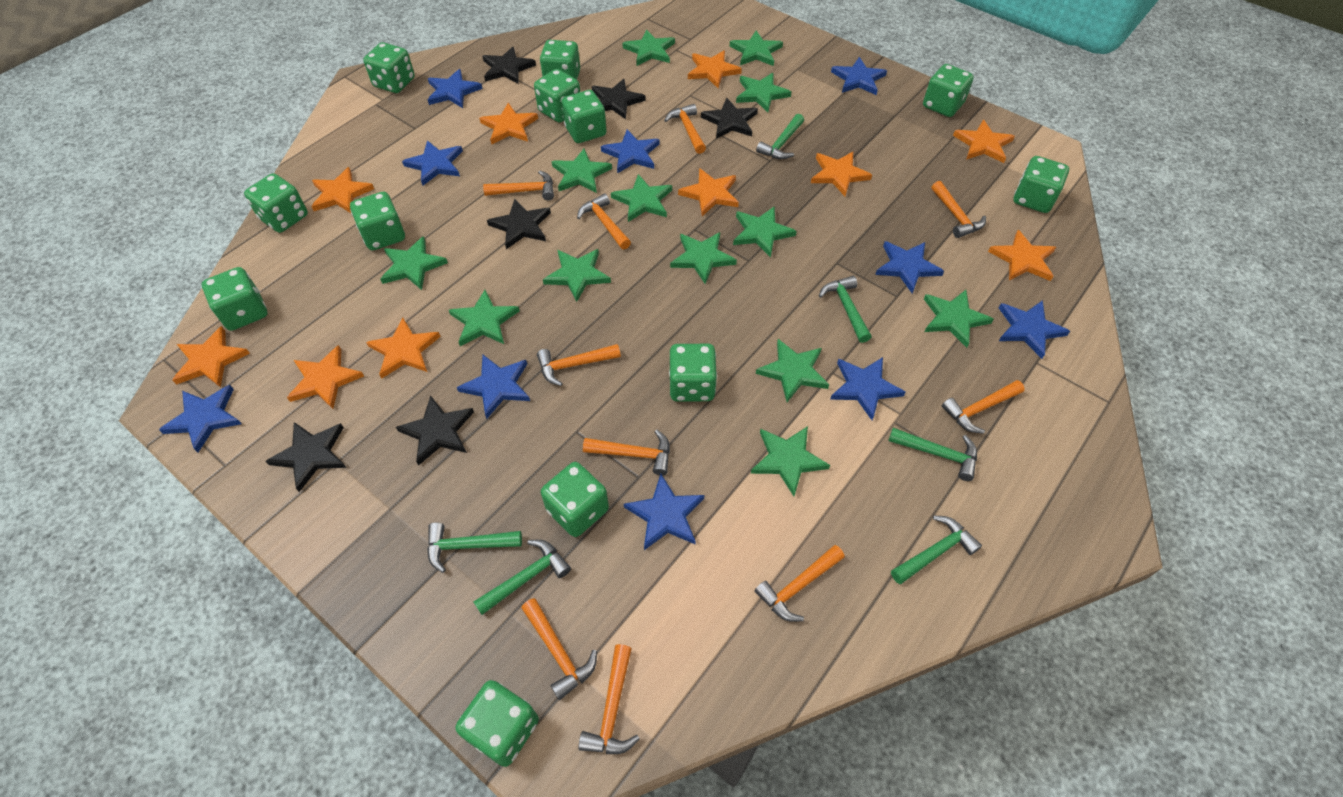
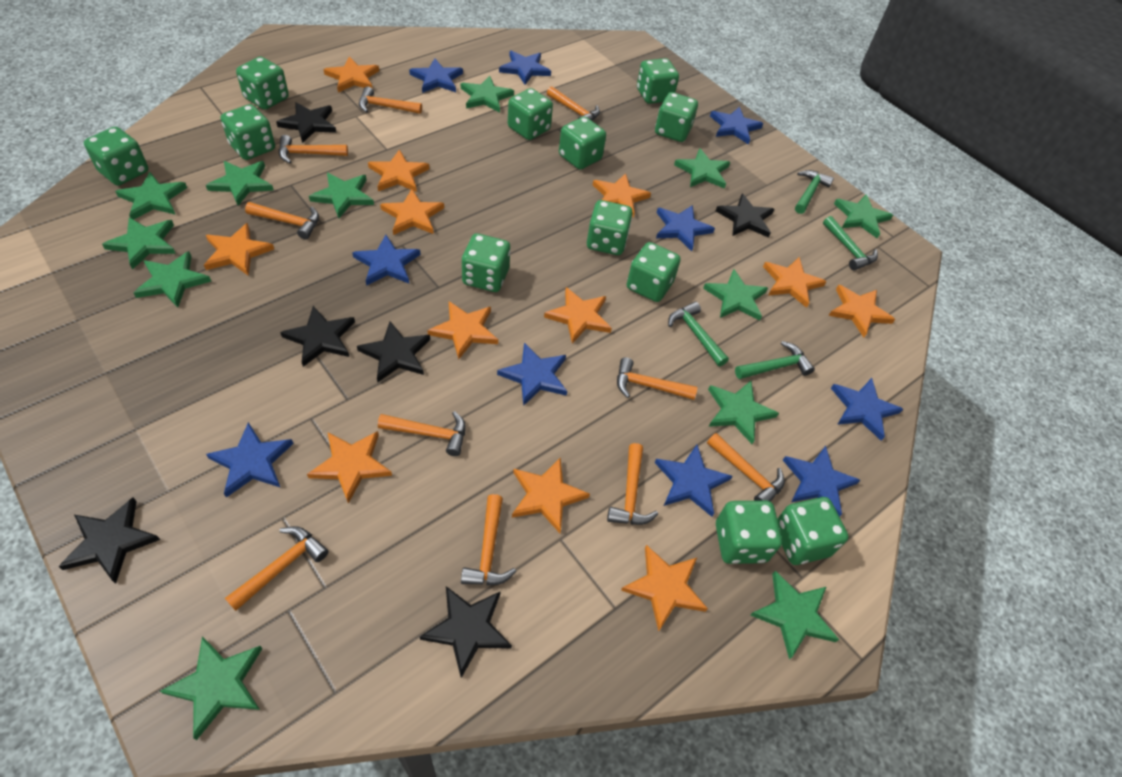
green hammer: [427,522,522,573] [474,540,571,615] [756,114,804,159] [819,276,871,343] [888,428,977,481] [891,515,982,584] = 6 -> [668,302,729,366] [735,341,815,379] [795,170,834,214] [823,216,878,271] = 4
green star: [380,236,448,290] [449,290,520,346] [543,249,611,302] [551,149,612,193] [611,174,672,222] [622,29,675,66] [670,232,737,284] [730,31,783,66] [733,206,797,257] [736,73,791,112] [751,426,830,496] [756,339,829,402] [924,290,993,348] = 13 -> [102,217,176,270] [115,172,187,220] [134,251,211,308] [160,636,263,740] [206,161,274,206] [309,173,374,218] [461,76,514,113] [674,148,730,189] [703,269,768,320] [708,381,779,444] [751,571,839,659] [834,194,893,239] = 12
orange star: [173,326,250,387] [287,345,364,409] [311,167,374,213] [366,317,441,379] [479,103,538,145] [678,168,739,216] [688,50,742,89] [811,152,872,196] [953,120,1015,163] [988,230,1056,281] = 10 -> [204,223,274,275] [307,431,392,504] [323,56,379,93] [368,149,429,192] [380,189,444,235] [427,301,498,360] [512,457,590,533] [544,287,612,344] [593,173,651,218] [621,545,708,631] [763,257,827,308] [829,285,895,337] = 12

